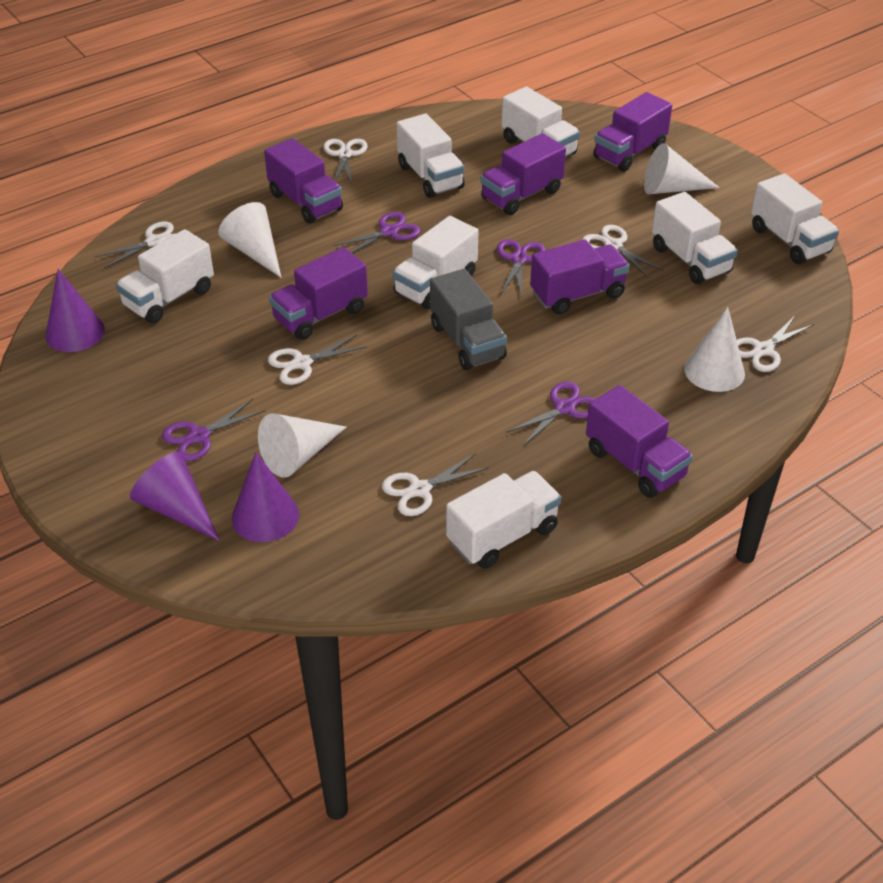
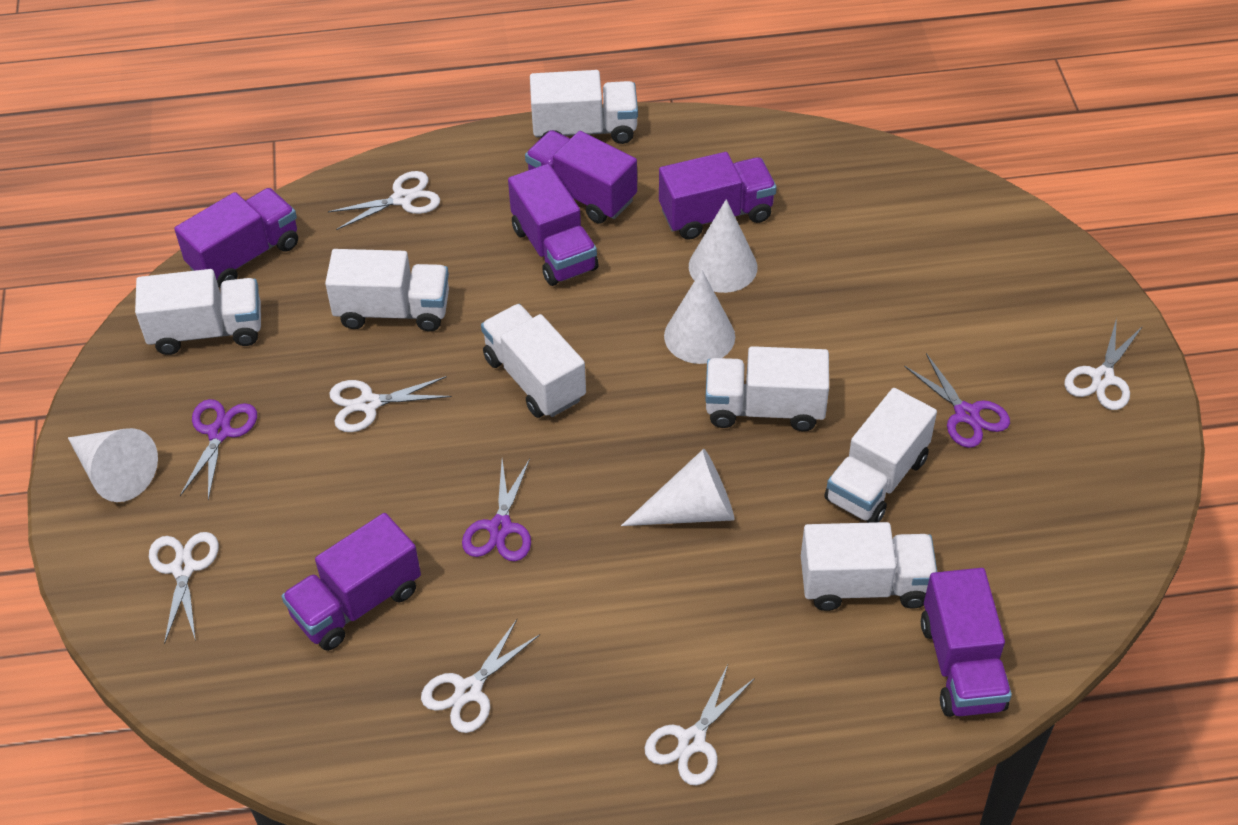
grey truck: [430,269,507,370] = 1 -> none = 0
purple cone: [45,269,105,352] [130,452,220,541] [232,452,299,542] = 3 -> none = 0
purple scissors: [162,399,266,461] [333,212,420,253] [497,239,545,297] [506,382,596,446] = 4 -> [180,399,257,500] [462,459,531,561] [904,353,1010,448] = 3

